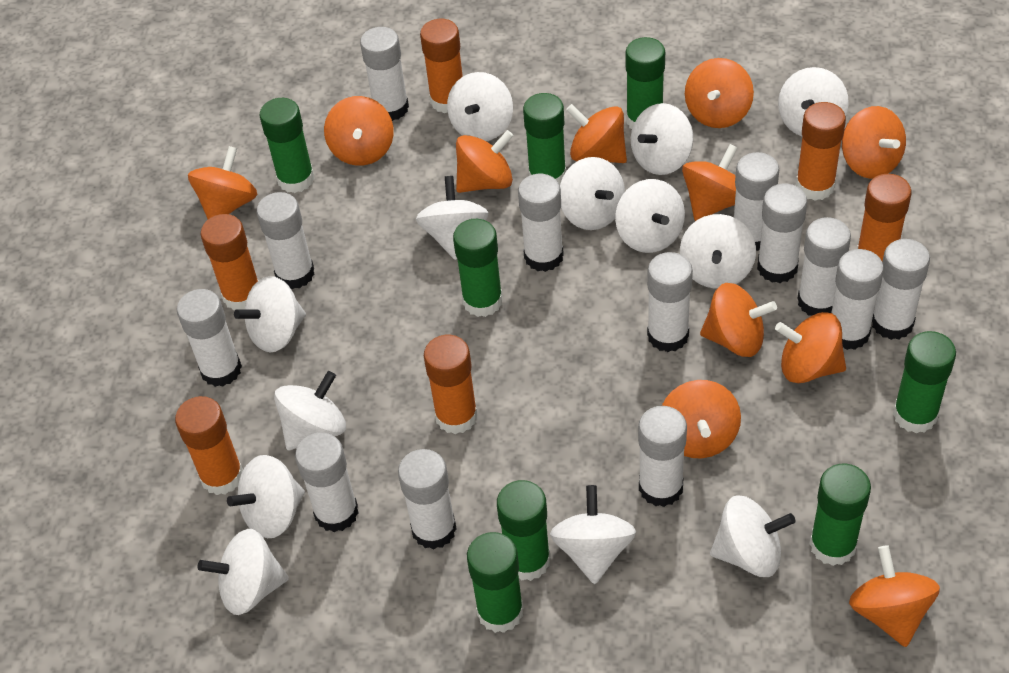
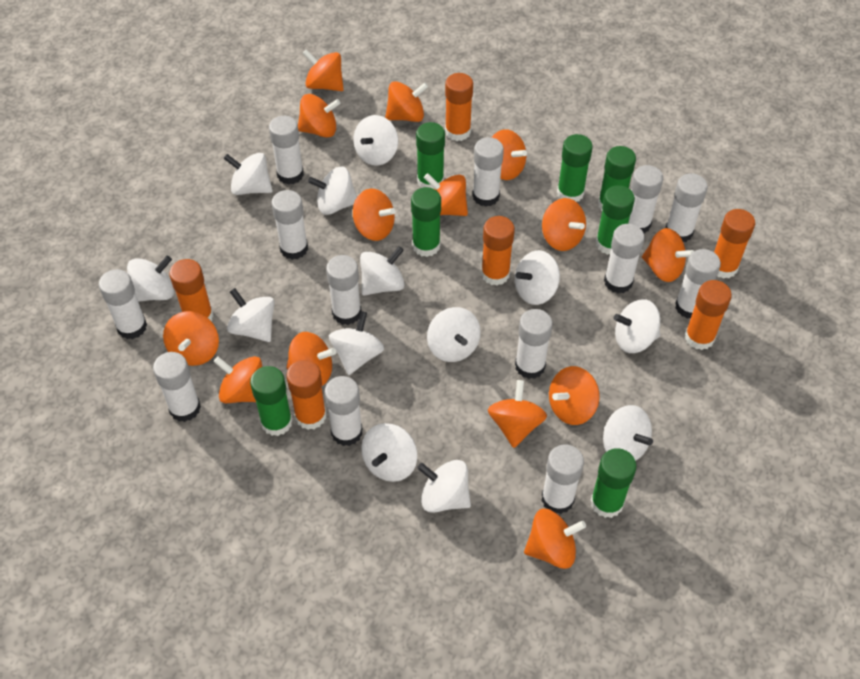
green glue stick: [259,98,315,193] [453,219,503,317] [467,532,523,633] [497,480,550,581] [523,93,566,185] [625,37,665,129] [809,463,871,566] [893,331,956,433] = 8 -> [250,366,293,436] [411,187,441,257] [416,122,445,189] [557,134,593,202] [591,448,637,518] [596,185,635,255] [598,146,636,211] = 7
orange spinning top: [188,146,257,219] [324,96,394,166] [456,130,513,193] [566,104,627,163] [662,380,741,458] [682,144,738,221] [685,58,754,128] [700,283,777,357] [775,312,846,383] [842,106,906,179] [849,545,940,647] = 11 -> [163,311,219,366] [213,356,262,403] [286,332,336,386] [298,94,340,138] [303,49,344,91] [353,189,395,241] [385,81,428,122] [424,173,468,216] [488,380,547,448] [491,129,527,180] [524,509,586,569] [542,198,586,251] [549,366,600,425] [642,228,694,282] = 14

